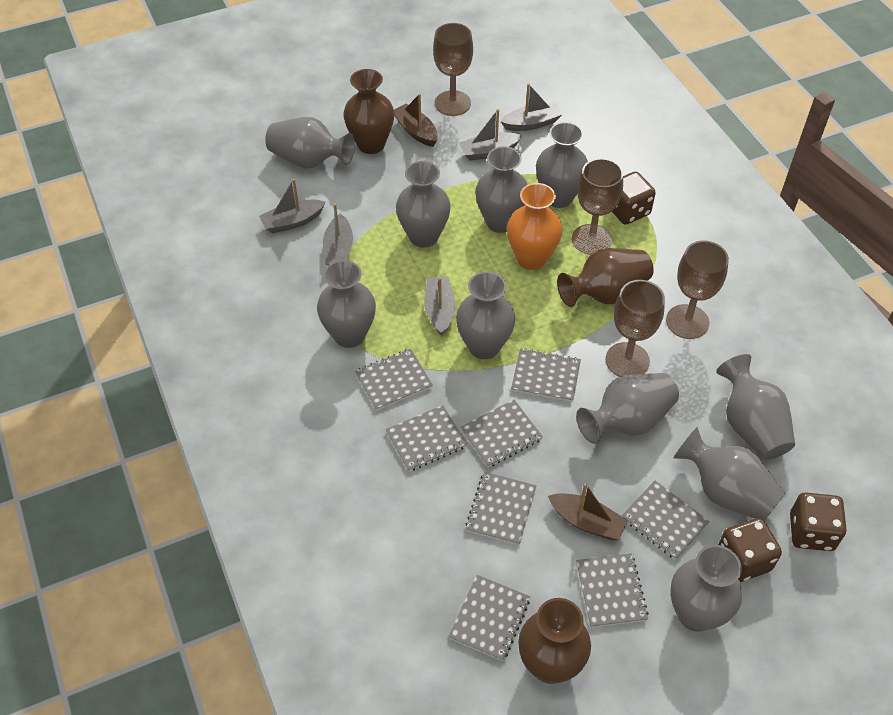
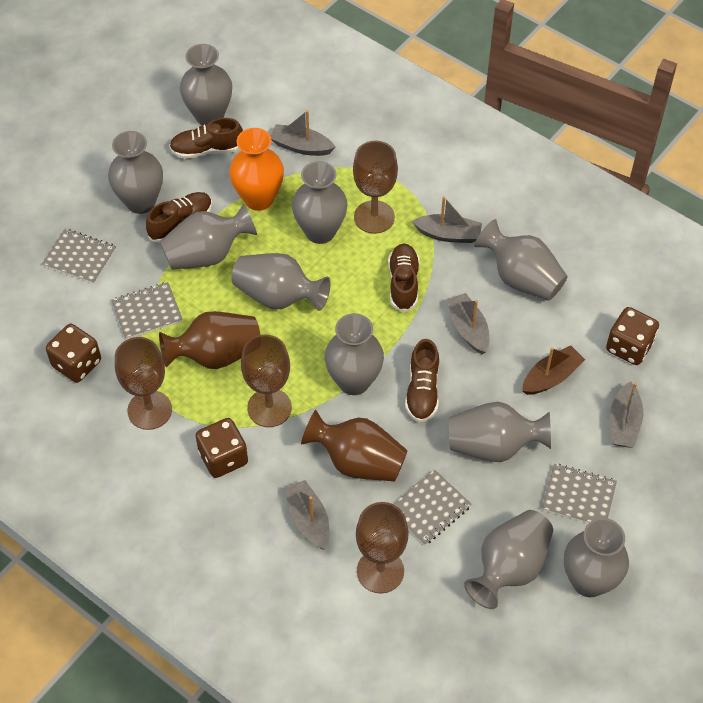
brown boat: [394,94,438,147] [548,483,628,540] = 2 -> [522,346,585,395] = 1
brown shoe: none = 0 -> [146,192,212,243] [169,118,243,159] [388,244,419,312] [405,339,439,422] = 4
brown vase: [343,69,394,154] [518,598,591,684] [557,248,654,307] = 3 -> [159,311,260,369] [301,410,408,481] = 2
grey notebook: [355,349,433,411] [386,405,467,472] [448,575,530,661] [460,400,543,467] [465,472,537,545] [511,348,581,402] [576,553,649,628] [621,481,710,560] = 8 -> [42,229,116,284] [111,282,183,339] [394,470,471,545] [542,464,617,523] = 4

